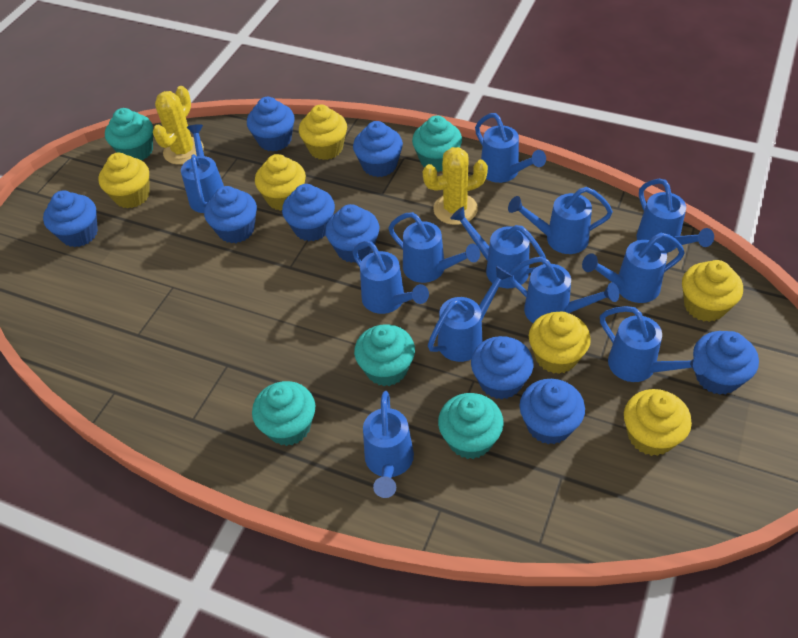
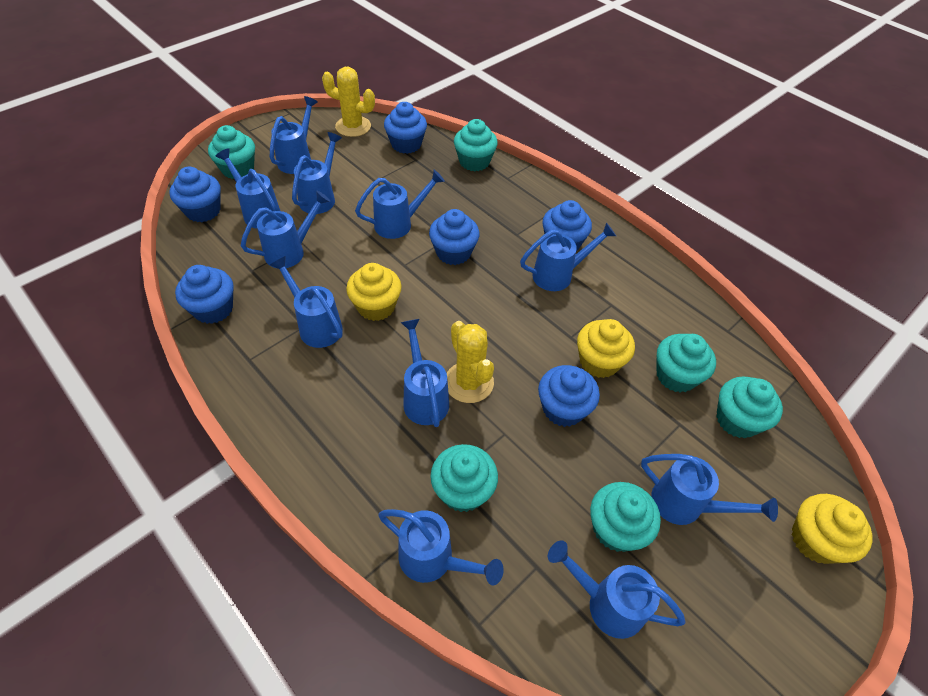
blue cupcake: [43,191,98,247] [204,186,257,243] [247,97,294,152] [282,184,335,241] [325,204,379,263] [353,121,403,177] [471,336,533,399] [520,379,585,444] [693,331,759,395] = 9 -> [169,167,220,222] [175,265,234,324] [384,102,427,154] [429,209,480,265] [538,365,600,427] [542,200,592,251] = 6
blue watering can: [181,124,224,213] [352,241,429,314] [363,391,414,498] [388,212,480,283] [428,266,512,362] [450,206,546,288] [475,113,546,183] [508,187,613,254] [509,257,619,323] [582,233,685,303] [600,306,708,382] [637,179,714,253] = 12 -> [215,148,280,229] [241,191,330,268] [270,96,318,174] [270,256,343,348] [292,132,342,214] [355,170,445,239] [378,509,504,585] [400,319,449,427] [520,223,616,291] [548,540,685,639] [641,454,778,525] = 11
turquoise cupcake: [105,108,153,160] [252,381,315,446] [354,325,415,386] [412,116,462,172] [438,393,504,459] = 5 -> [208,125,255,179] [430,444,498,512] [454,119,498,171] [590,482,661,552] [656,334,716,393] [716,376,783,438] = 6
yellow cupcake: [98,153,149,208] [255,154,306,211] [299,105,347,160] [529,312,591,374] [624,389,692,456] [682,260,743,322] = 6 -> [346,263,402,321] [577,319,635,378] [792,494,872,564] = 3

